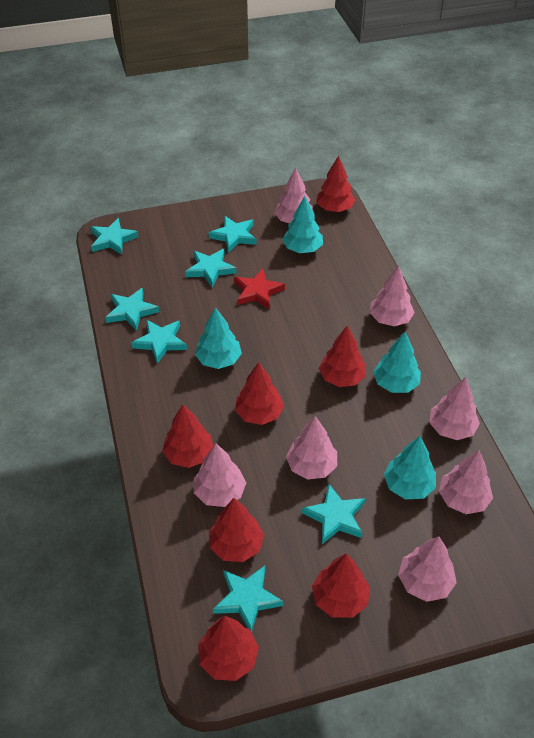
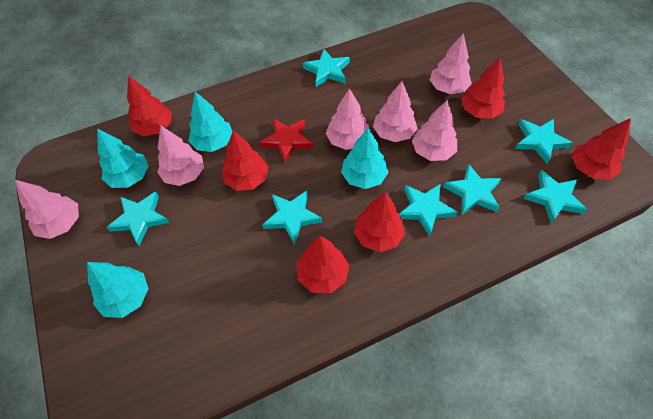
pink tree: [194,443,246,507] [274,168,314,223] [286,416,337,480] [370,266,415,326] [398,536,457,602] [429,377,480,440] [439,450,493,514] = 7 -> [15,180,79,239] [157,126,204,186] [326,88,369,150] [373,81,418,142] [412,100,457,161] [430,33,472,94] = 6
red tree: [162,404,213,468] [198,616,259,681] [209,498,264,562] [235,362,284,425] [312,553,370,618] [317,156,355,212] [319,325,366,387] = 7 -> [127,76,172,136] [222,131,268,191] [296,236,349,293] [354,192,405,252] [461,57,505,119] [572,118,631,180] = 6

